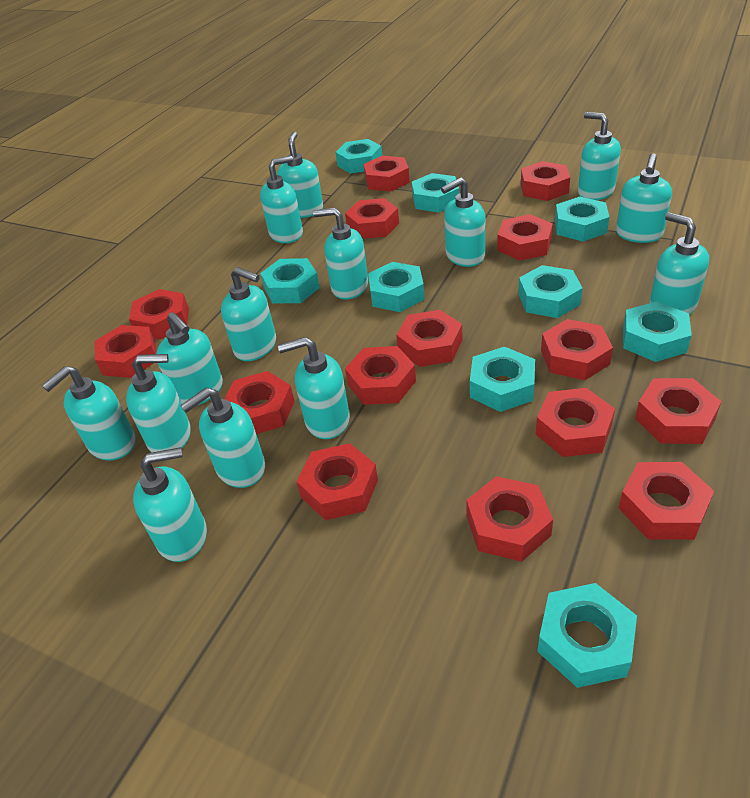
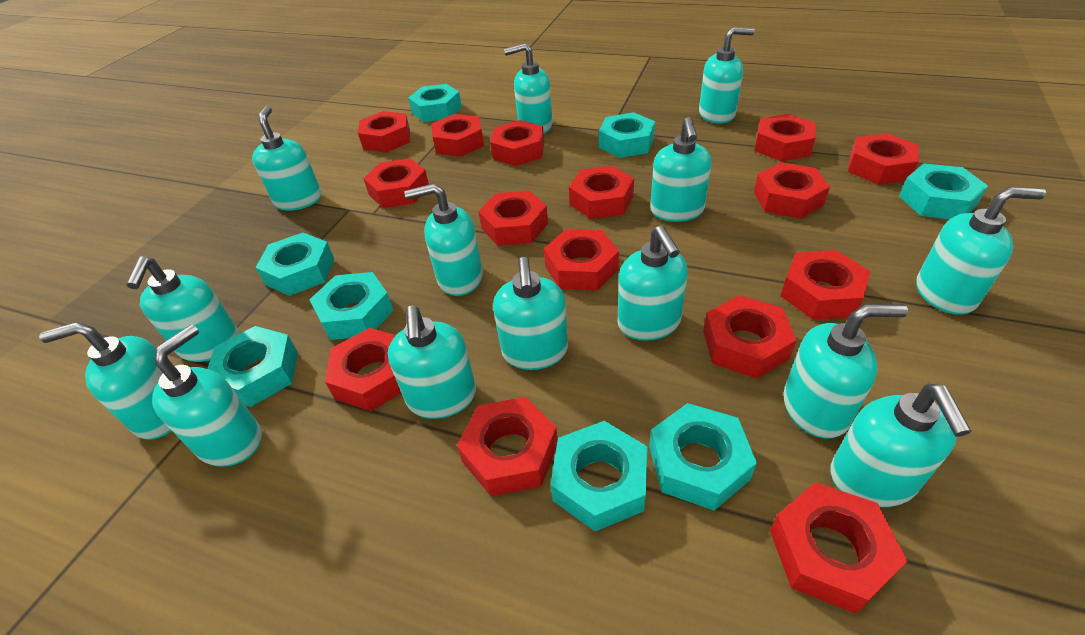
turquoise nut: [260,258,320,303] [335,139,382,174] [368,262,425,312] [412,173,459,213] [470,347,535,412] [518,265,583,318] [537,583,637,688] [555,197,609,242] [623,301,692,362] = 9 -> [207,326,298,407] [255,233,335,296] [309,272,394,340] [408,84,462,122] [550,421,648,531] [599,112,655,158] [649,403,757,511] [899,163,988,219] = 8

